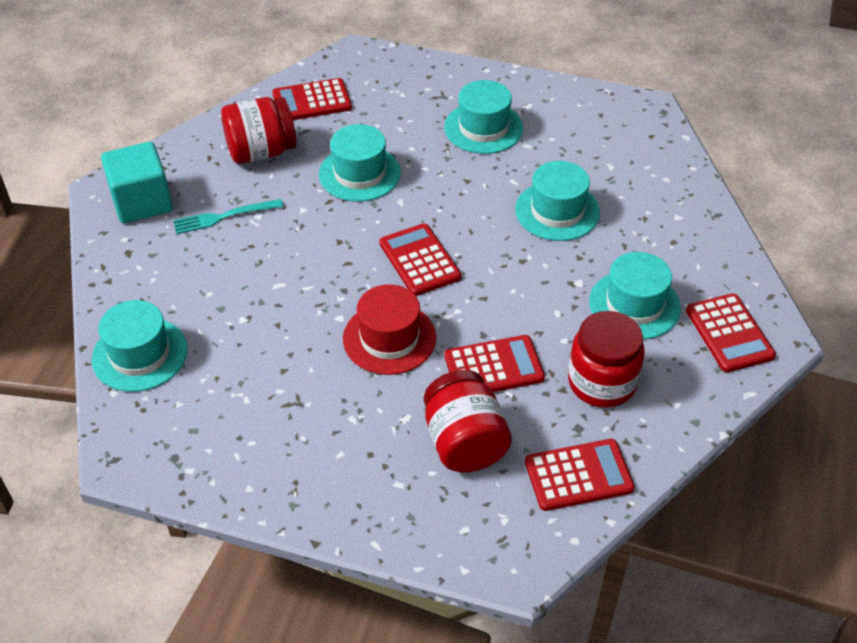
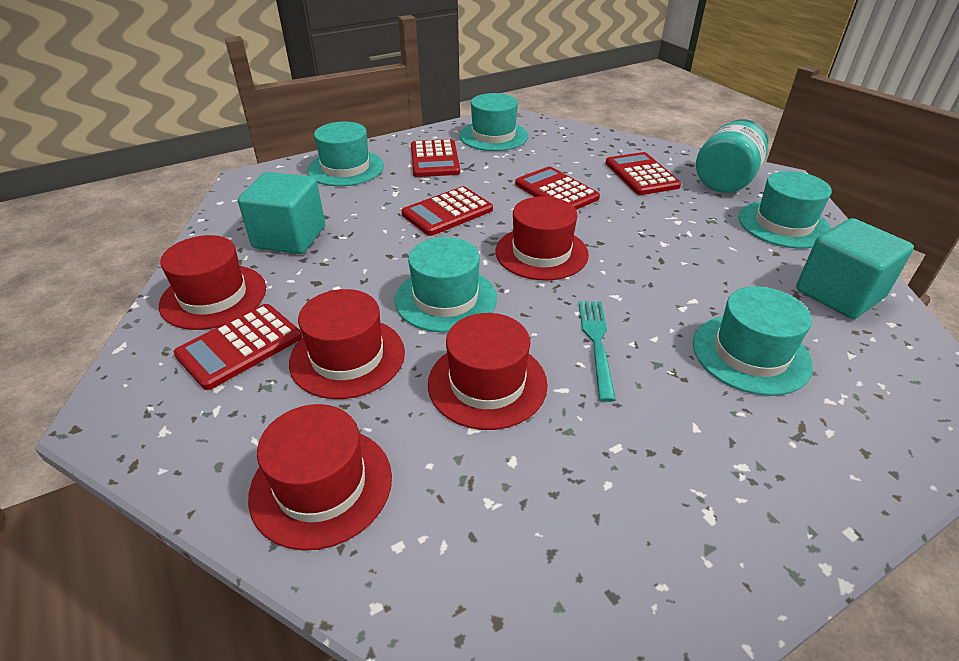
red hat: [343,284,436,375] = 1 -> [159,235,266,330] [248,404,392,551] [289,289,405,399] [428,313,548,430] [495,196,589,281] = 5
red jar: [221,97,296,164] [424,370,512,472] [568,311,645,408] = 3 -> none = 0
turquoise cube: [101,142,173,223] = 1 -> [238,172,325,254] [796,218,914,319] = 2
turquoise jar: none = 0 -> [696,119,768,193] = 1

